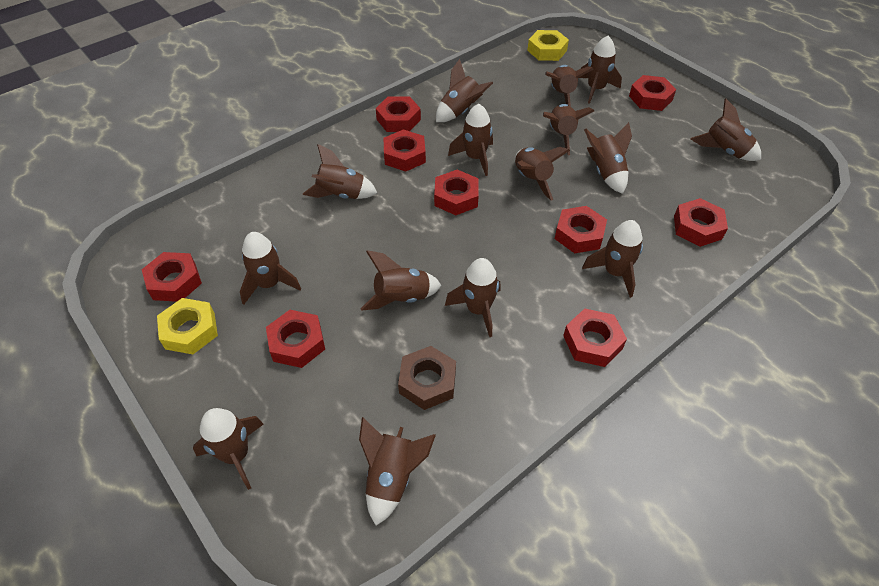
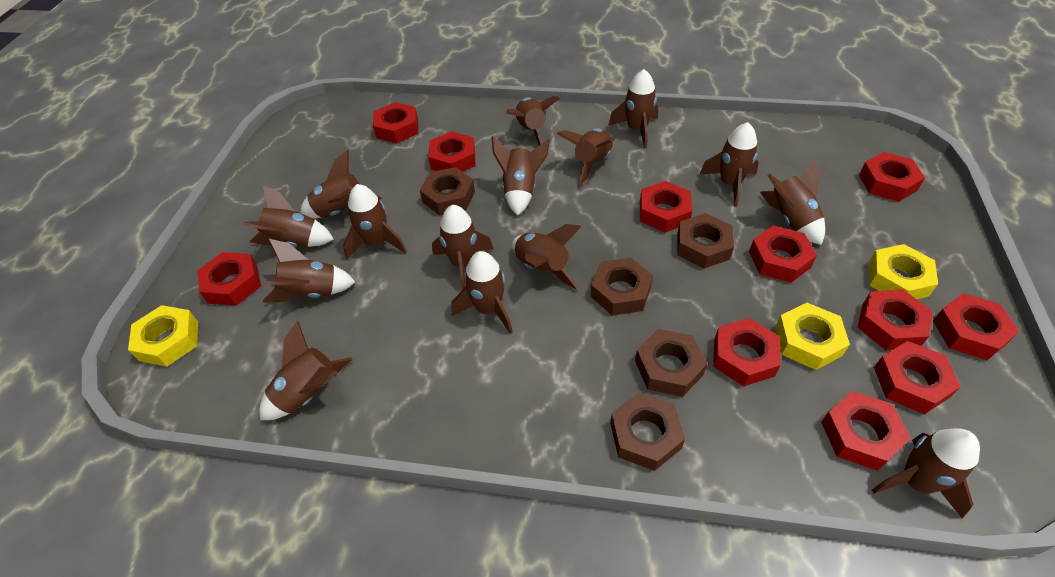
brown nut: [398,346,456,410] = 1 -> [420,167,475,215] [590,258,653,316] [610,393,685,471] [635,329,708,397] [677,213,734,269] = 5
red nut: [142,252,202,302] [266,310,325,368] [376,97,421,132] [384,129,426,172] [434,170,479,215] [555,206,607,253] [563,308,627,367] [629,75,676,111] [674,198,728,247] = 9 -> [197,252,261,306] [373,102,418,143] [428,131,475,172] [640,181,692,233] [713,318,781,386] [749,226,817,283] [821,391,911,471] [857,290,933,350] [859,152,925,202] [874,341,961,414] [933,293,1019,360] = 11
yellow nut: [157,298,218,354] [527,30,569,61] = 2 -> [128,305,198,367] [775,303,850,370] [868,244,938,299] = 3

